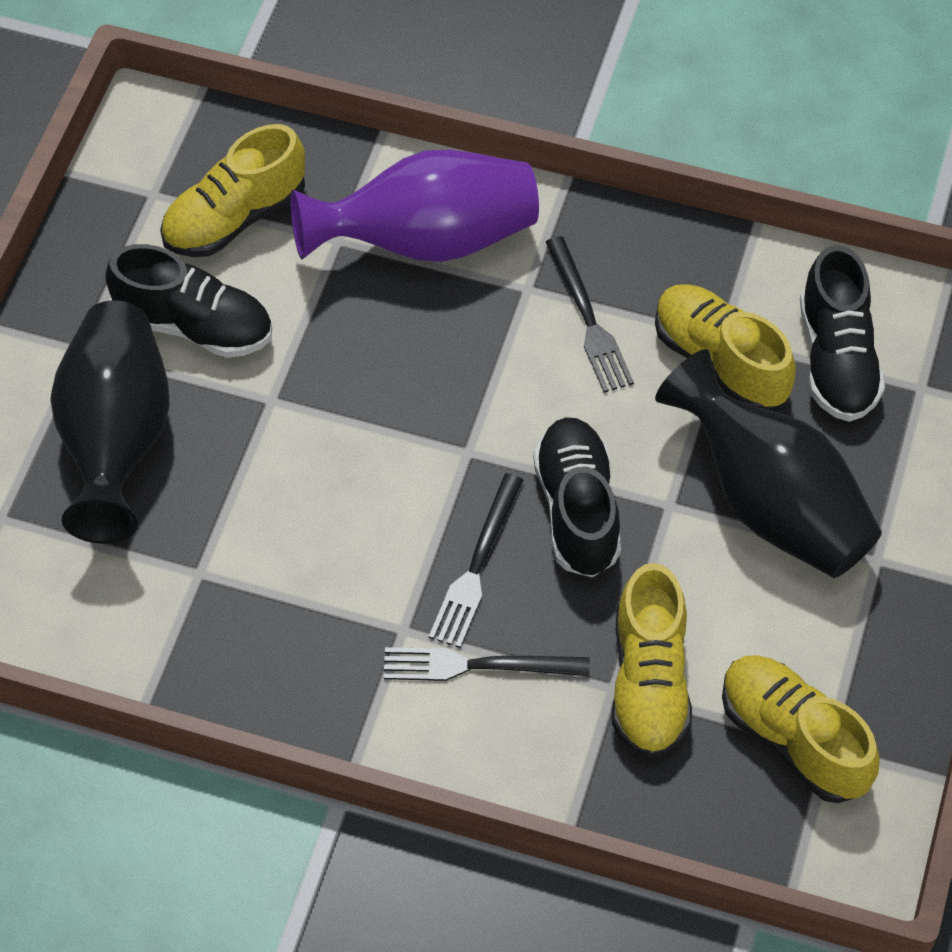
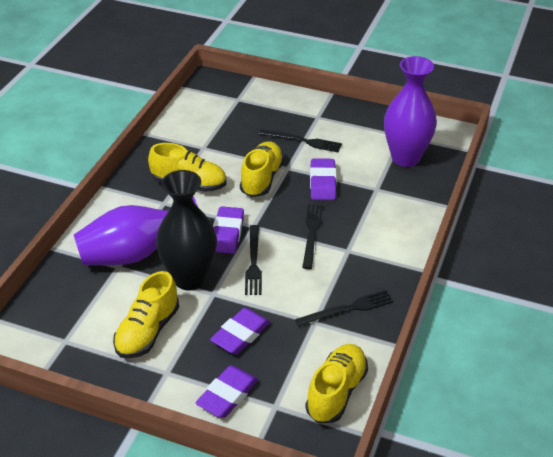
black fork: [384,647,590,681] [429,473,523,648] [546,236,634,393] = 3 -> [245,225,262,295] [259,129,342,152] [295,290,393,327] [302,204,323,269] = 4
black shoe: [105,244,272,358] [533,417,621,577] [800,245,885,422] = 3 -> none = 0
black vase: [50,300,170,544] [655,349,882,578] = 2 -> [156,170,217,290] = 1
purple eraser: none = 0 -> [196,366,258,418] [210,308,270,354] [213,206,244,254] [310,158,336,200] = 4
purple vase: [290,150,539,262] = 1 -> [74,196,198,266] [384,56,437,167] = 2

